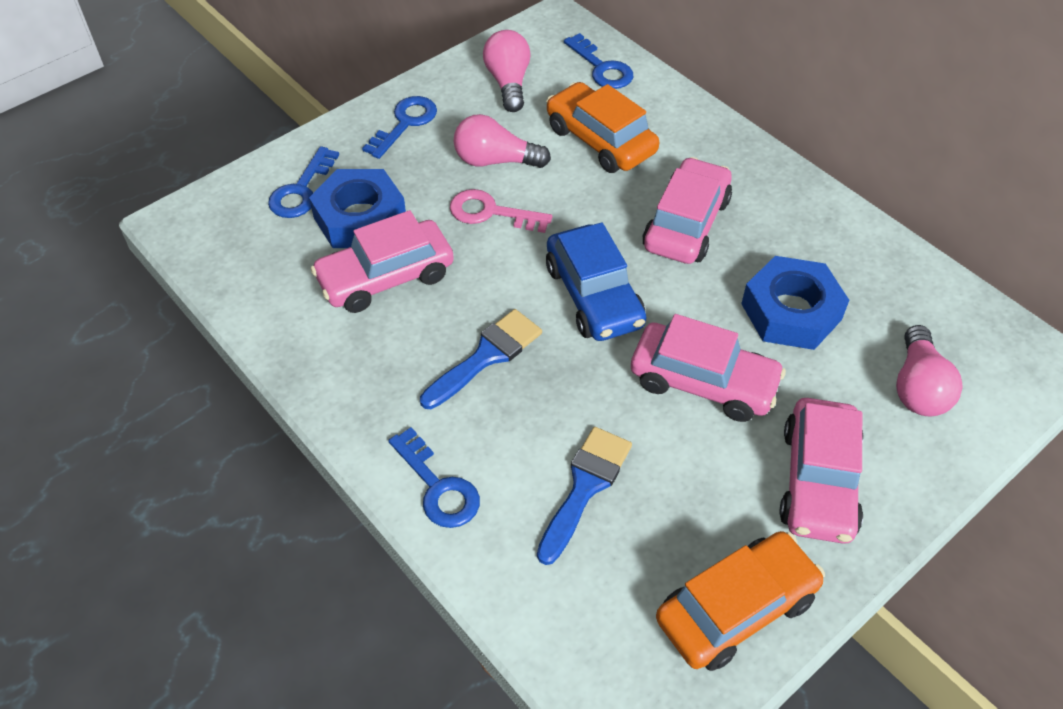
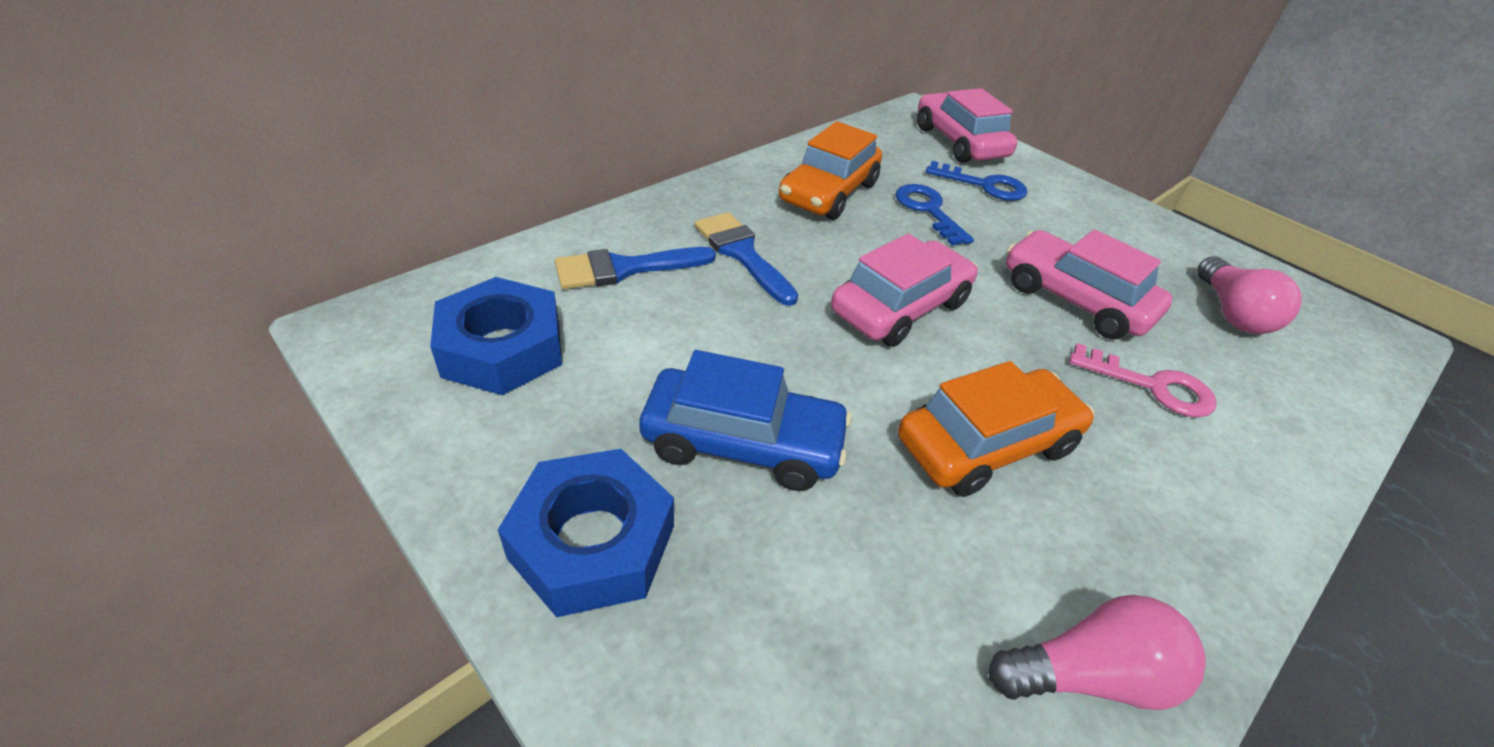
blue key: [268,146,339,218] [362,96,437,159] [388,427,480,528] [564,33,633,89] = 4 -> [896,184,974,246] [926,161,1027,201] = 2
pink car: [311,210,454,313] [631,314,786,422] [643,157,732,264] [779,398,864,544] = 4 -> [831,234,978,347] [917,88,1017,163] [1006,229,1173,339] = 3
pink light bulb: [454,114,551,168] [483,30,531,112] [896,325,963,416] = 3 -> [989,595,1206,710] [1197,256,1302,334] = 2

